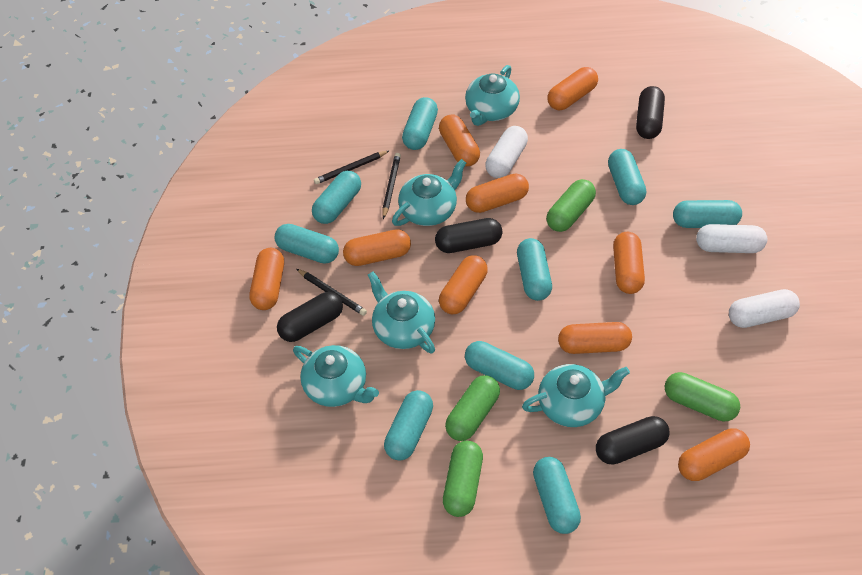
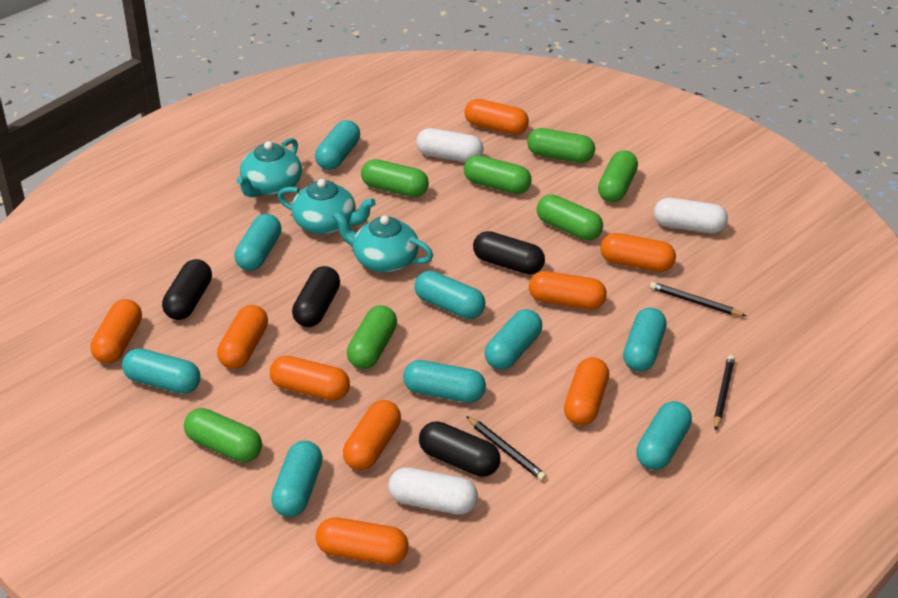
green capsule: [443,441,483,517] [445,375,500,441] [546,179,596,232] [665,372,740,421] = 4 -> [184,408,262,462] [347,305,397,369] [361,159,429,197] [464,155,532,194] [527,128,595,163] [537,195,603,240] [598,150,638,202] = 7
turquoise teapot: [293,345,379,407] [368,272,435,354] [392,159,466,226] [465,65,520,126] [522,364,630,427] = 5 -> [236,138,302,197] [278,179,376,235] [332,211,433,273] = 3

